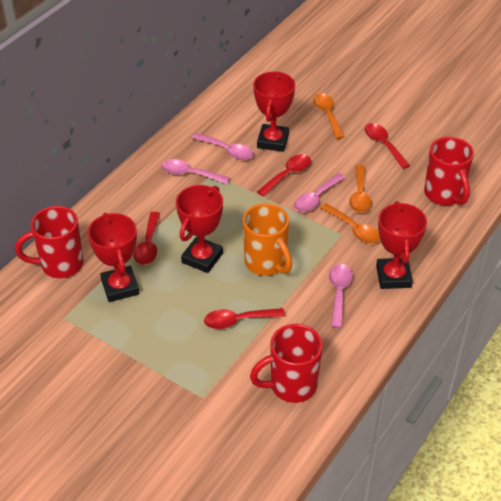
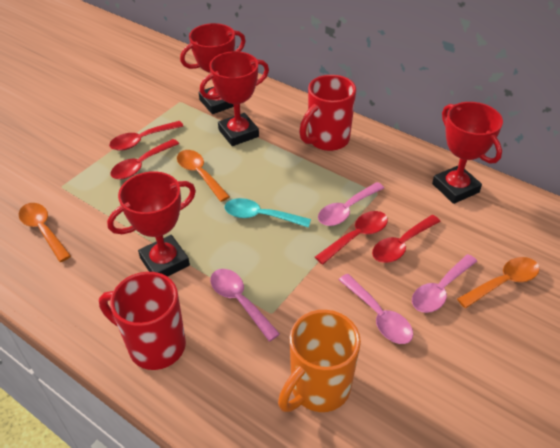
red mug: [15,206,83,278] [250,324,323,403] [424,137,474,205] = 3 -> [99,272,186,370] [299,75,356,151] = 2
turquoise spoon: none = 0 -> [225,198,311,228] = 1

